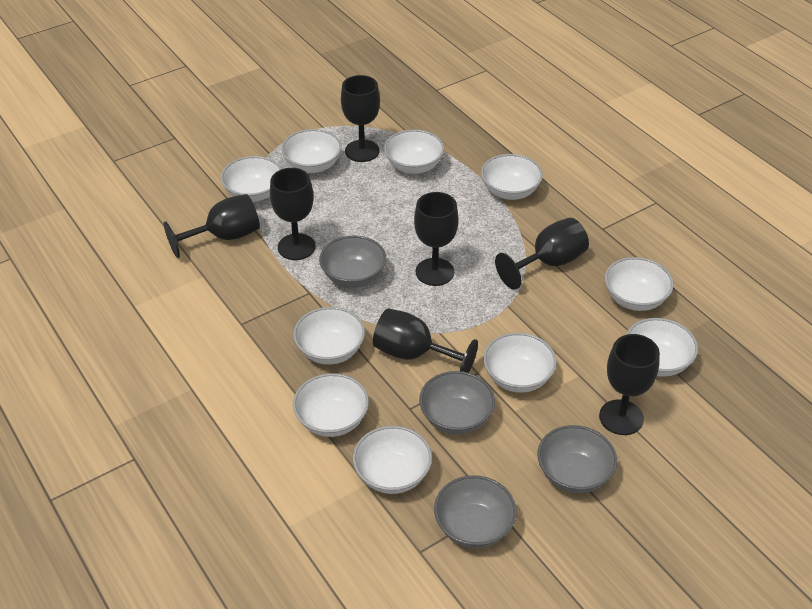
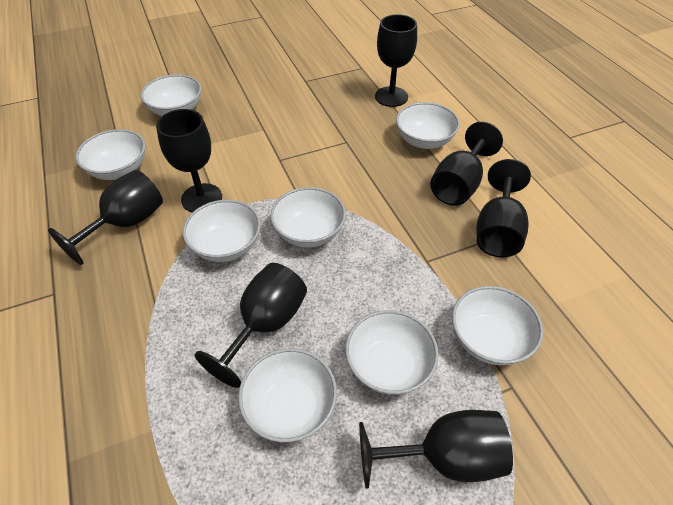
grey bowl: [319,236,386,288] [419,371,495,435] [434,475,517,548] [537,425,617,493] = 4 -> none = 0
white bowl: [221,156,281,202] [281,129,342,173] [293,307,365,365] [293,373,369,437] [353,426,432,494] [384,129,444,174] [481,154,543,200] [483,333,557,393] [605,257,674,311] [626,318,698,377] = 10 -> [76,129,146,180] [141,74,201,116] [183,200,261,262] [238,348,337,442] [270,187,346,248] [345,310,439,395] [396,102,460,149] [452,286,543,365] = 8

